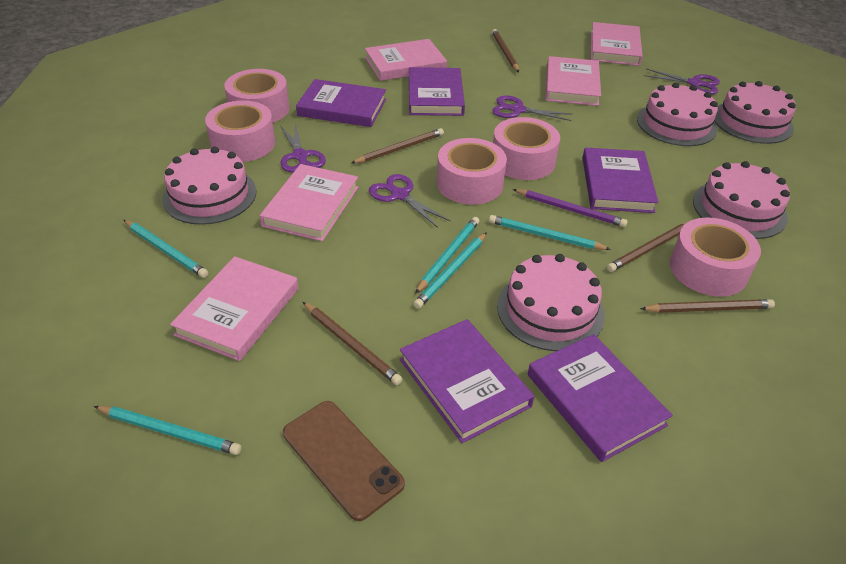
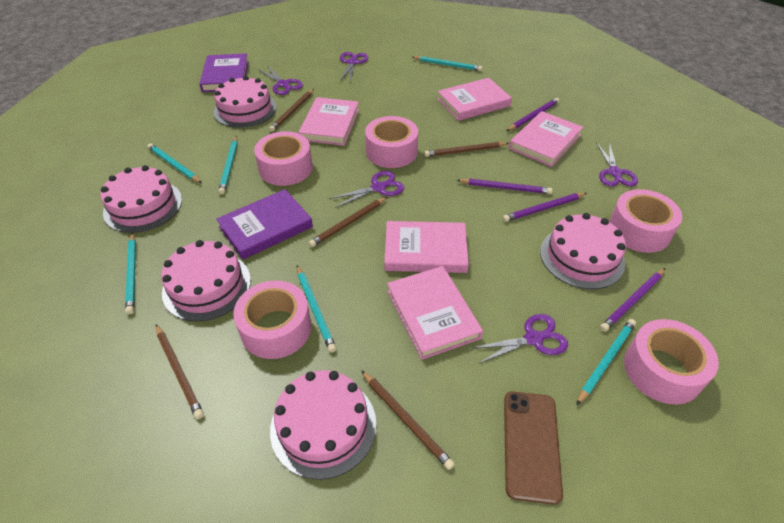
purple book: [296,79,386,127] [400,319,534,443] [409,67,465,116] [528,334,673,462] [582,148,658,213] = 5 -> [199,53,249,92] [216,189,313,260] = 2
purple pencil: [513,189,628,227] = 1 -> [457,179,553,194] [503,193,587,222] [507,98,559,131] [600,268,665,332] = 4
purple scissors: [280,123,326,172] [369,174,450,228] [492,95,573,121] [643,69,720,95] = 4 -> [258,65,303,95] [329,171,404,208] [340,52,368,82] [470,314,568,364] [596,142,638,186] = 5
turquoise pencil: [94,406,241,455] [124,220,208,278] [413,232,487,309] [415,217,479,294] [489,215,611,250] = 5 -> [125,232,136,314] [148,143,202,183] [218,136,238,194] [297,265,337,353] [412,56,482,71] [576,319,636,405] = 6

